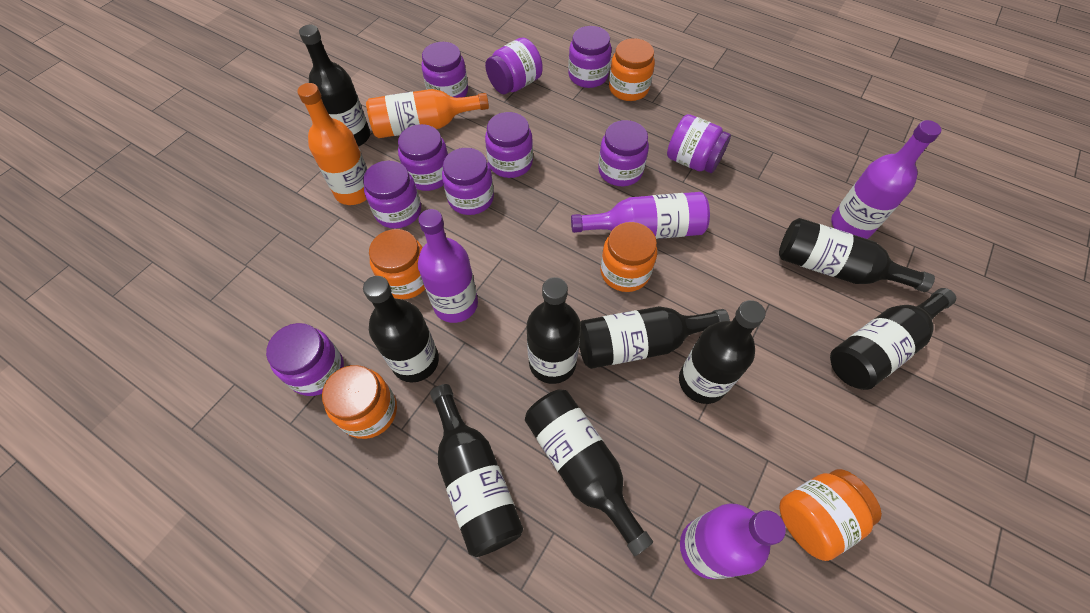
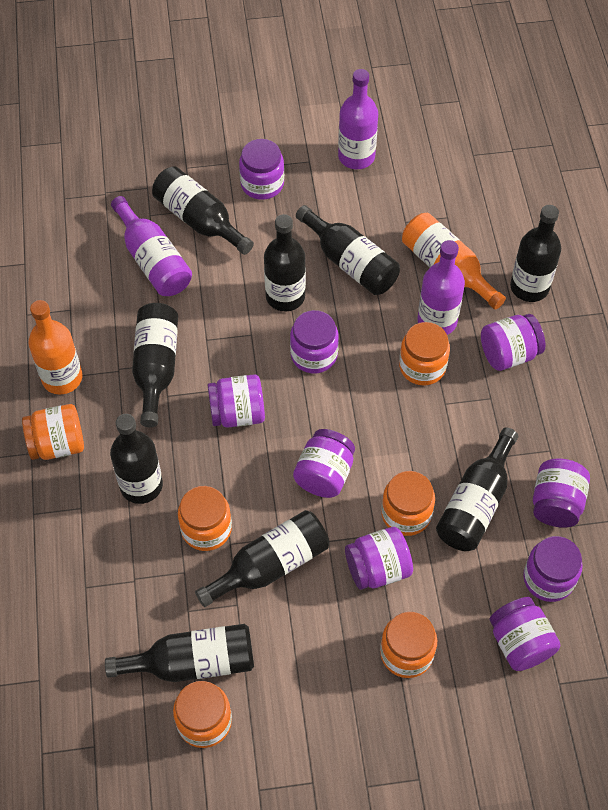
orange jar: [322,365,397,439] [369,229,425,299] [600,222,657,292] [609,38,655,101] [780,469,882,561] = 5 -> [22,404,84,460] [173,681,232,748] [178,486,232,551] [380,612,437,678] [381,471,435,536] [399,322,450,385] = 6
purple bottle: [418,209,478,323] [571,192,710,239] [680,503,786,579] [831,120,941,239] = 4 -> [111,196,192,296] [338,69,378,169] [418,240,465,335] = 3
purple jar: [266,323,344,396] [363,161,421,229] [398,124,448,191] [422,42,468,98] [442,148,494,215] [485,38,543,94] [485,112,533,178] [568,26,612,88] [598,120,649,186] [667,114,731,173] = 10 -> [208,374,265,428] [239,139,284,200] [290,310,339,373] [293,429,355,498] [345,527,413,590] [481,314,545,371] [490,597,561,671] [523,536,583,602] [533,458,590,528] = 9

